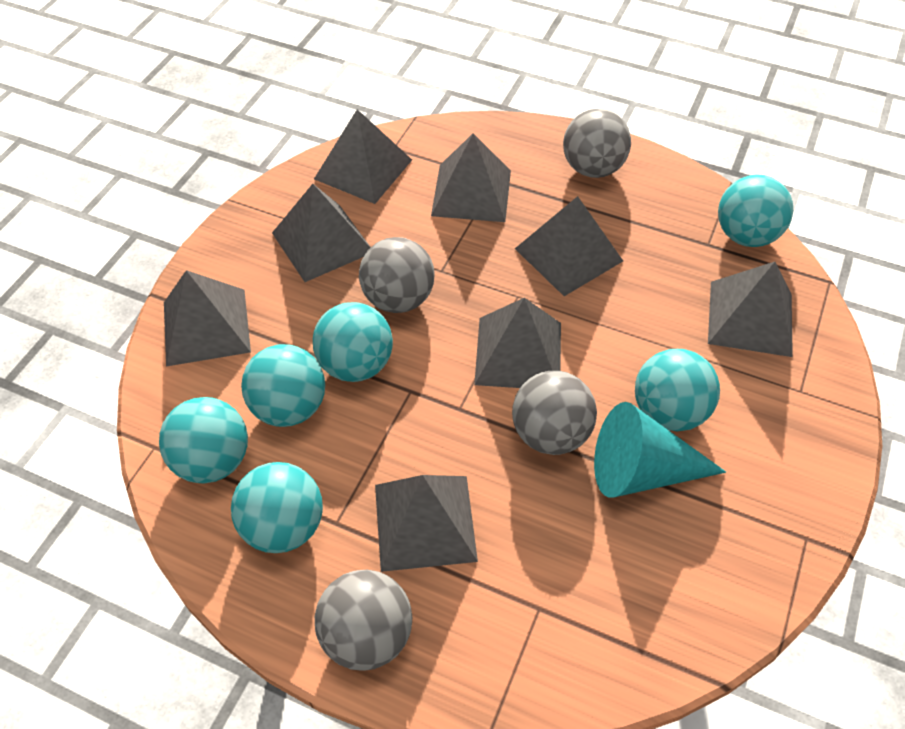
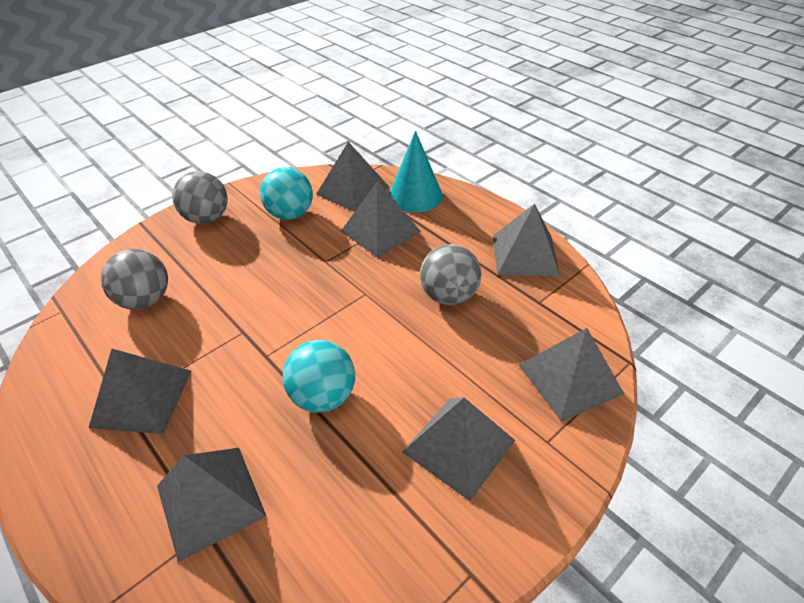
grey ball: [315,570,412,671] [359,237,435,313] [512,371,597,455] [563,109,631,178] = 4 -> [101,249,168,310] [172,171,228,224] [420,244,481,305] = 3
grey pyramid: [164,270,251,367] [272,184,371,282] [314,109,412,204] [375,475,478,572] [431,133,511,222] [474,298,561,388] [515,196,623,296] [708,262,793,357] = 8 -> [89,349,191,434] [157,448,267,562] [316,142,389,212] [341,181,421,258] [402,397,516,501] [493,204,560,276] [519,328,624,422] = 7
turquoise ball: [159,397,248,483] [231,462,323,553] [241,344,325,427] [313,302,393,382] [635,349,720,431] [718,174,793,247] = 6 -> [260,167,313,220] [283,340,355,413] = 2

